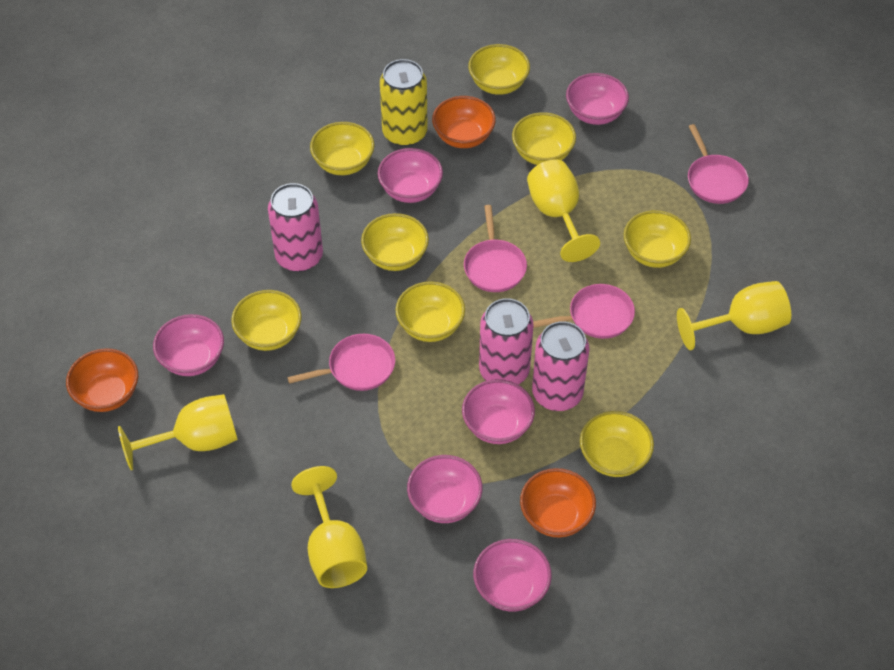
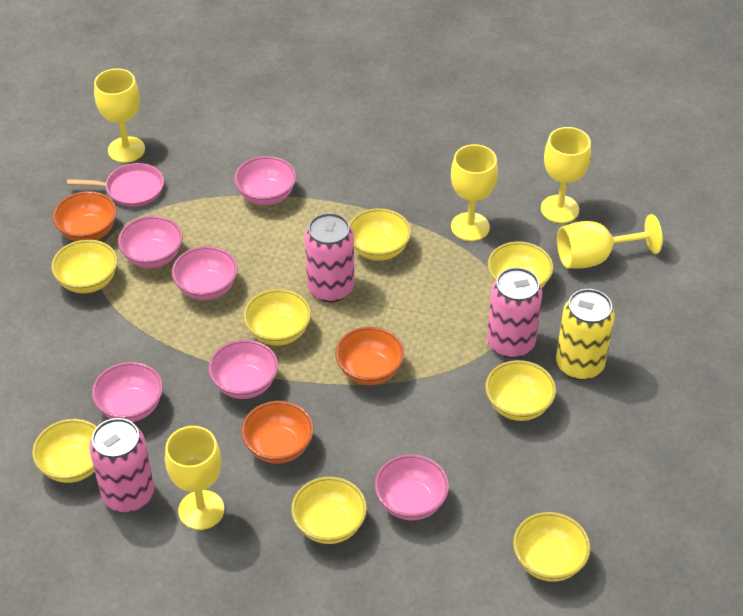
pink pan: [287,334,395,391] [464,205,527,292] [533,284,635,339] [688,124,749,204] = 4 -> [67,163,164,207] = 1
yellow goblet: [118,394,238,470] [291,466,367,588] [527,159,600,262] [677,281,791,350] = 4 -> [94,68,145,163] [165,426,225,530] [451,144,498,241] [541,127,591,223] [557,214,663,268] = 5

